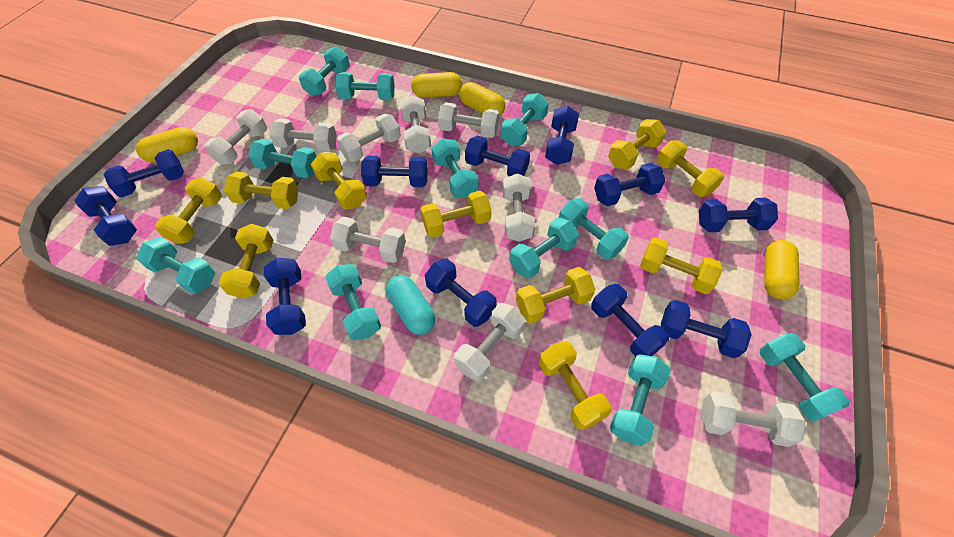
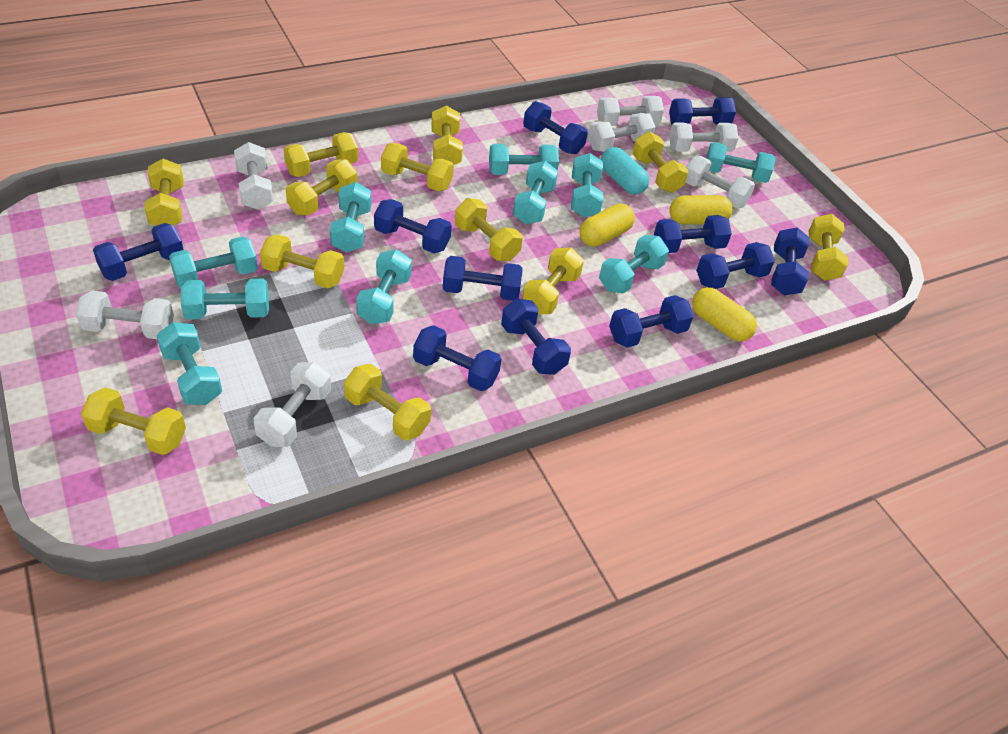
turquoise dumbbell: [136,237,215,294] [248,139,317,178] [299,46,350,96] [325,264,381,340] [335,72,395,100] [432,138,479,198] [501,93,549,146] [510,217,579,278] [559,198,629,260] [610,354,671,446] [759,333,849,422] = 11 -> [157,322,222,405] [169,236,258,288] [181,279,269,319] [330,182,371,253] [356,249,412,324] [489,144,559,175] [513,161,558,224] [571,153,603,218] [599,235,669,294] [706,142,775,183] = 10
white dumbbell: [204,109,267,165] [270,118,337,152] [330,217,406,263] [336,114,401,162] [400,95,431,154] [438,103,499,138] [454,303,525,382] [503,173,535,242] [701,391,806,447] = 9 -> [76,291,174,339] [234,142,273,210] [254,362,331,447] [588,113,655,152] [597,96,664,126] [669,123,738,152] [685,155,755,208] = 7
yellow capsule: [136,127,198,163] [411,72,462,98] [459,82,505,117] [764,240,800,300] = 4 -> [580,203,635,247] [669,195,733,225] [692,287,757,342] = 3
yellow dumbbell: [155,177,222,244] [219,224,273,299] [224,172,299,209] [311,152,367,209] [421,191,491,237] [516,267,596,323] [539,341,612,430] [608,119,666,169] [640,237,722,294] [657,140,724,197] = 10 -> [81,387,186,455] [144,159,184,226] [260,234,344,288] [284,132,358,177] [286,159,357,215] [344,364,431,440] [381,143,454,191] [431,106,463,165] [455,198,523,261] [522,248,584,314] [632,132,688,193] [809,214,849,281] = 12

